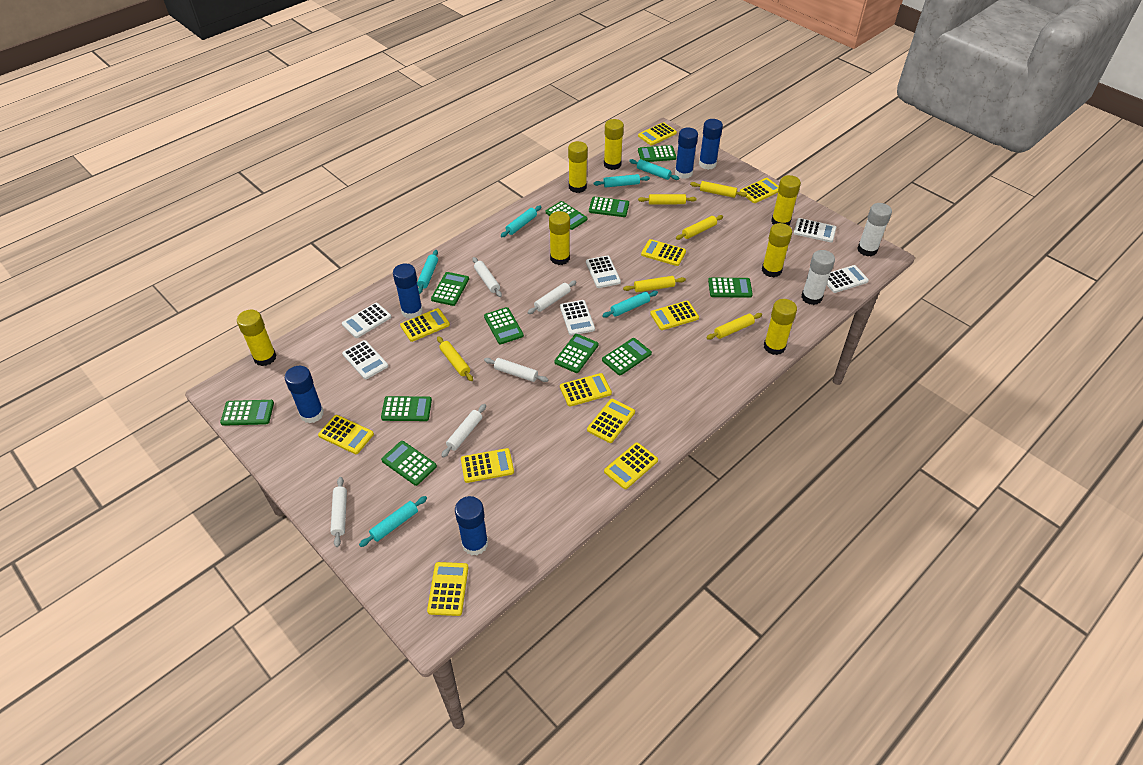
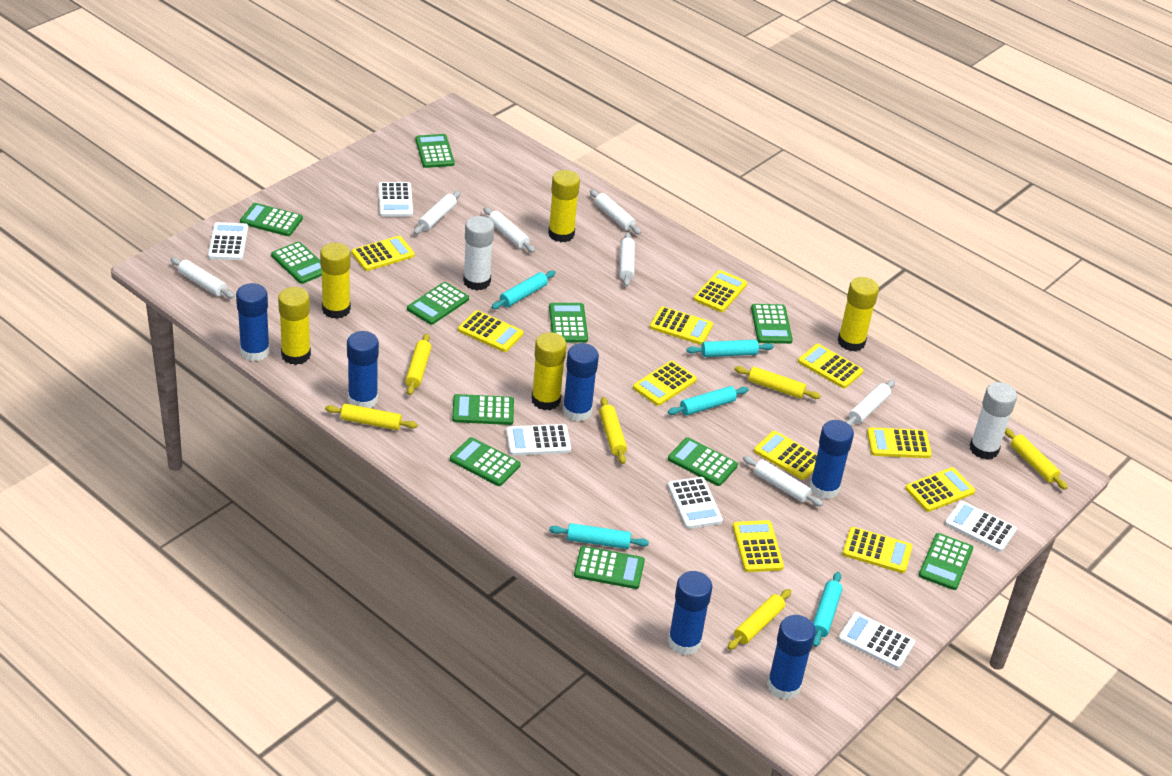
blue glue stick: [285,366,324,423] [393,263,423,319] [455,496,488,555] [675,128,698,179] [699,119,723,170] = 5 -> [236,283,270,361] [347,331,379,408] [563,343,599,421] [668,571,712,655] [767,615,816,700] [809,420,854,499] = 6
turquoise rolling pin: [359,496,427,547] [417,250,438,294] [501,205,541,237] [594,174,650,188] [602,291,658,318] [629,159,679,180] = 6 -> [492,271,556,309] [549,523,649,549] [668,386,749,415] [686,340,774,357] [813,572,843,647] = 5
white rolling pin: [330,477,347,547] [441,404,486,458] [472,257,502,297] [484,358,548,382] [527,280,577,314] = 5 -> [171,258,235,299] [414,191,461,234] [483,207,535,253] [590,190,641,235] [620,232,635,287] [743,456,823,506] [846,380,895,426] = 7
yellow glue stick: [237,310,277,366] [549,211,570,265] [568,141,588,193] [604,119,624,170] [762,223,792,278] [764,299,797,355] [771,175,801,225] = 7 -> [278,287,311,365] [320,243,351,319] [531,332,567,410] [548,170,580,242] [838,277,879,351] = 5

